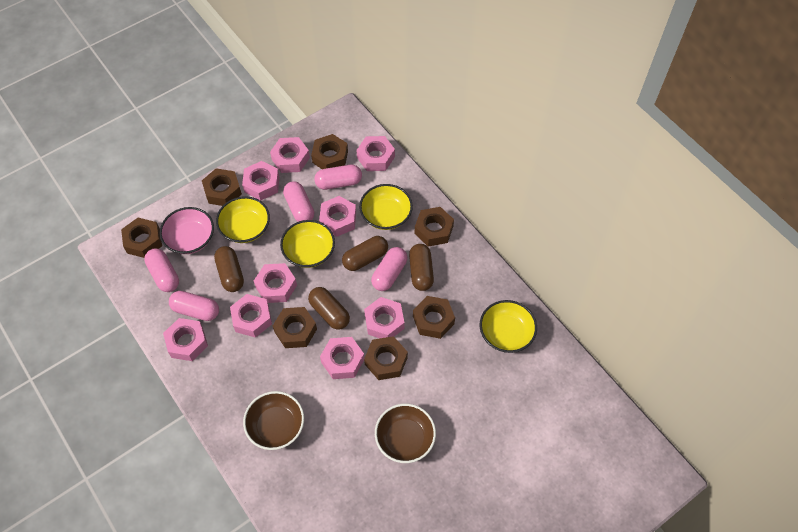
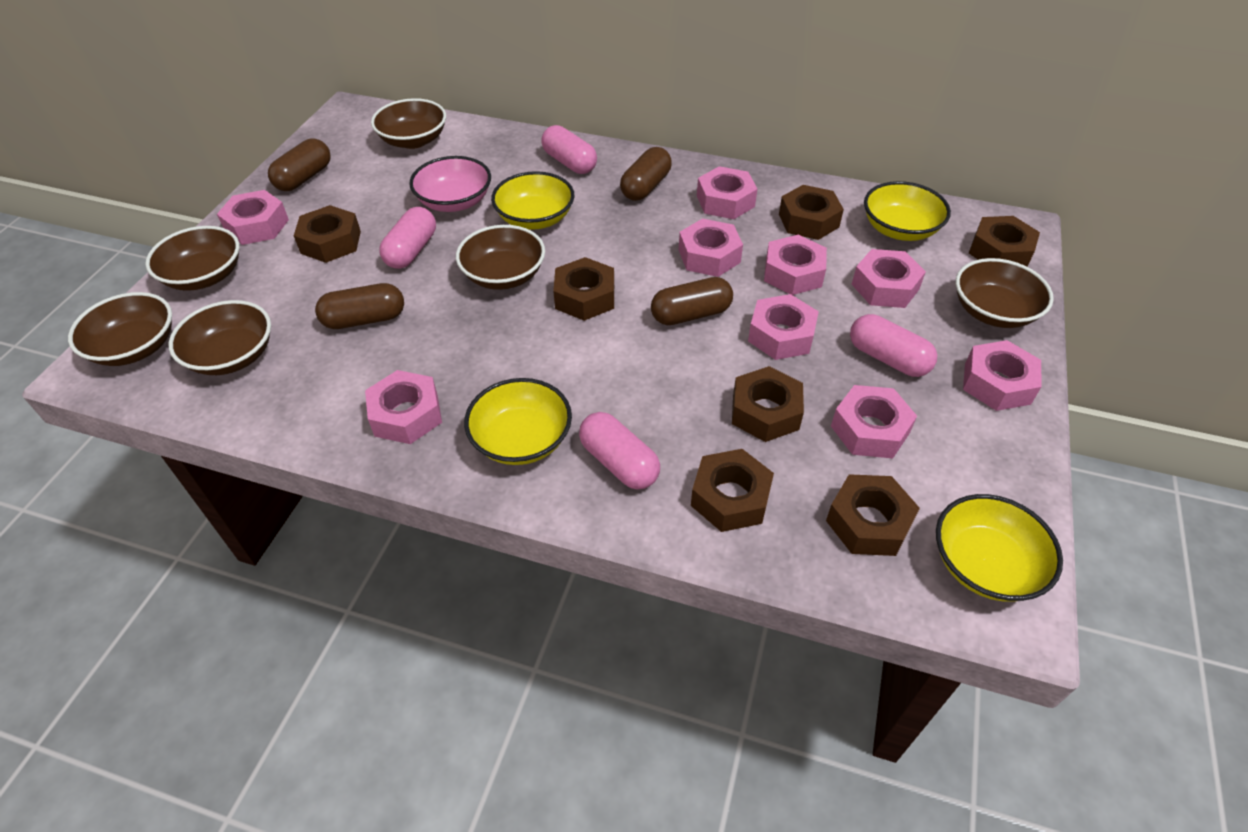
brown bowl: [243,391,304,450] [375,404,436,463] = 2 -> [68,292,172,366] [145,226,239,291] [169,300,271,375] [371,98,446,149] [456,225,545,290] [956,258,1054,328] = 6
pink capsule: [144,249,179,292] [169,291,219,321] [283,181,314,222] [314,165,362,190] [371,247,407,291] = 5 -> [379,207,436,269] [541,125,597,174] [579,412,660,489] [850,314,937,377] = 4

